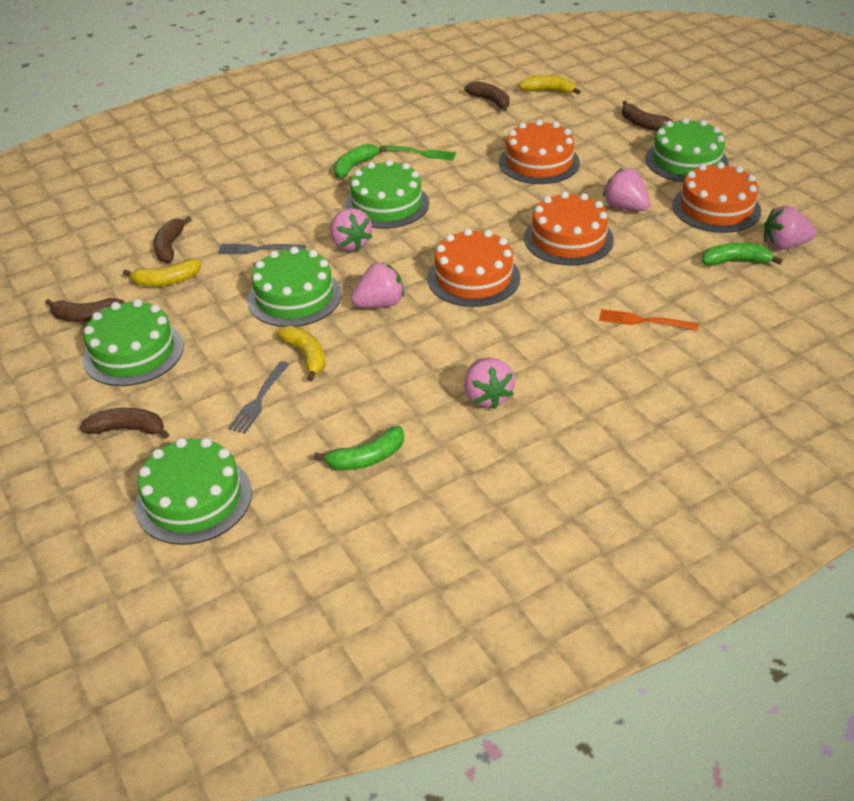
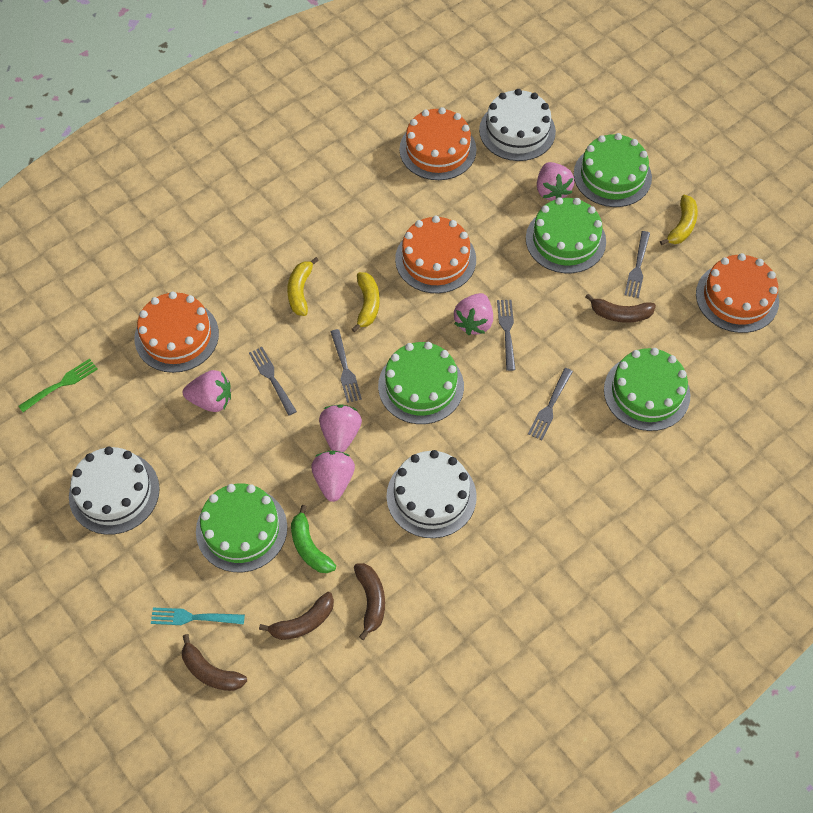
brown banana: [45,298,124,322] [80,408,169,439] [154,216,192,263] [464,81,510,111] [622,101,674,131] = 5 -> [182,634,247,691] [259,592,334,640] [354,563,385,640] [585,294,656,323] = 4
green banana: [314,426,404,470] [334,144,387,179] [702,243,782,266] = 3 -> [291,505,336,573] = 1
grey fork: [218,244,306,254] [228,361,290,434] = 2 -> [249,347,297,416] [331,329,362,403] [497,300,516,371] [528,368,573,440] [624,231,650,298] = 5
orange fork: [599,309,699,331] = 1 -> none = 0
turquoise fork: none = 0 -> [151,608,245,625] = 1
white cake: none = 0 -> [69,447,160,535] [387,450,477,538] [479,89,556,161] = 3

